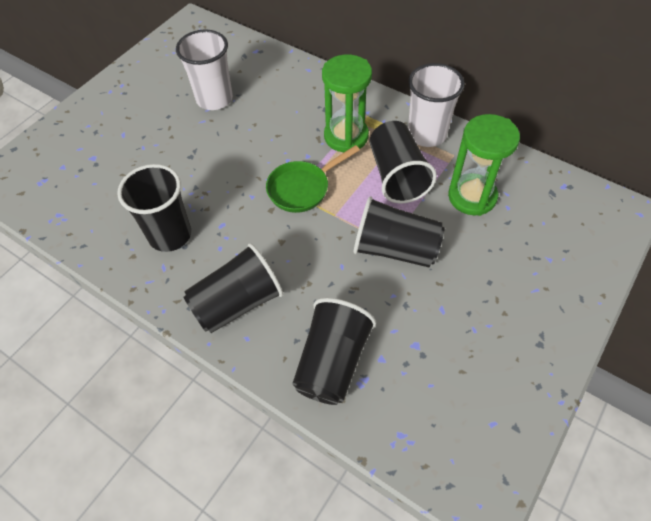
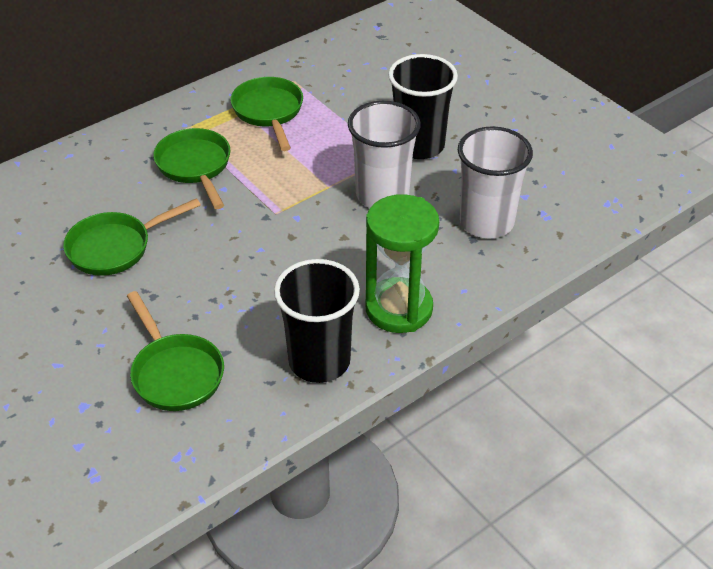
black cup: [117,164,191,252] [183,243,283,333] [292,298,376,405] [354,196,445,267] [370,121,437,203] = 5 -> [274,259,360,383] [388,54,458,159] = 2
green hourglass: [322,54,372,152] [448,114,520,216] = 2 -> [365,194,439,333] = 1
green pan: [266,145,360,213] = 1 -> [63,198,201,276] [127,291,224,411] [153,128,230,209] [231,77,303,151] = 4

